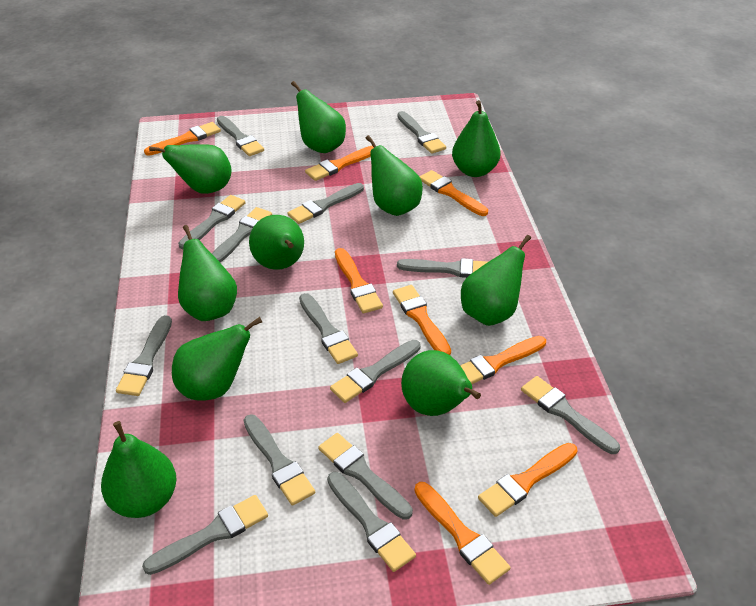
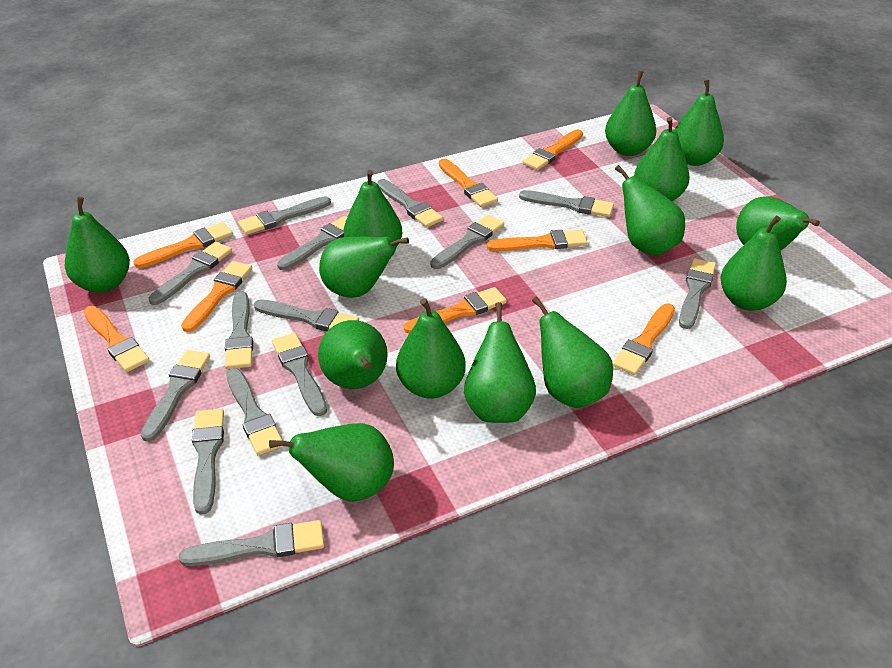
green pear: [101,421,177,518] [149,144,232,194] [172,317,262,401] [178,225,237,321] [249,215,304,270] [291,81,346,153] [365,135,423,216] [401,350,481,416] [452,100,500,177] [461,235,531,326] = 10 -> [65,197,130,293] [269,423,394,502] [318,320,388,389] [319,237,409,298] [344,170,402,247] [396,298,466,399] [464,302,536,423] [532,296,613,408] [605,71,657,156] [615,165,685,256] [634,117,690,201] [674,80,724,166] [720,216,787,311] [736,196,820,251] = 14

